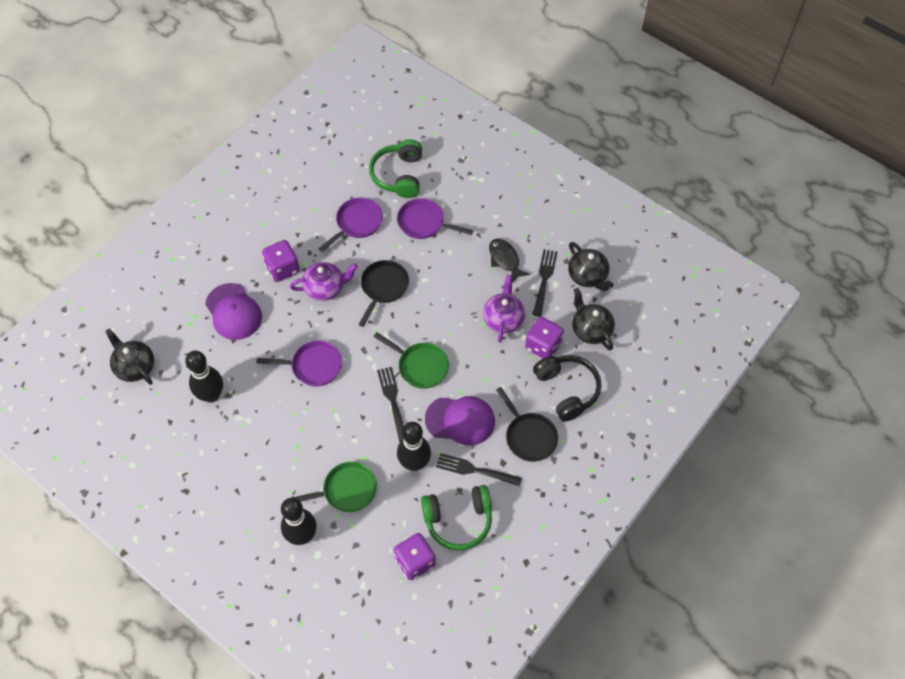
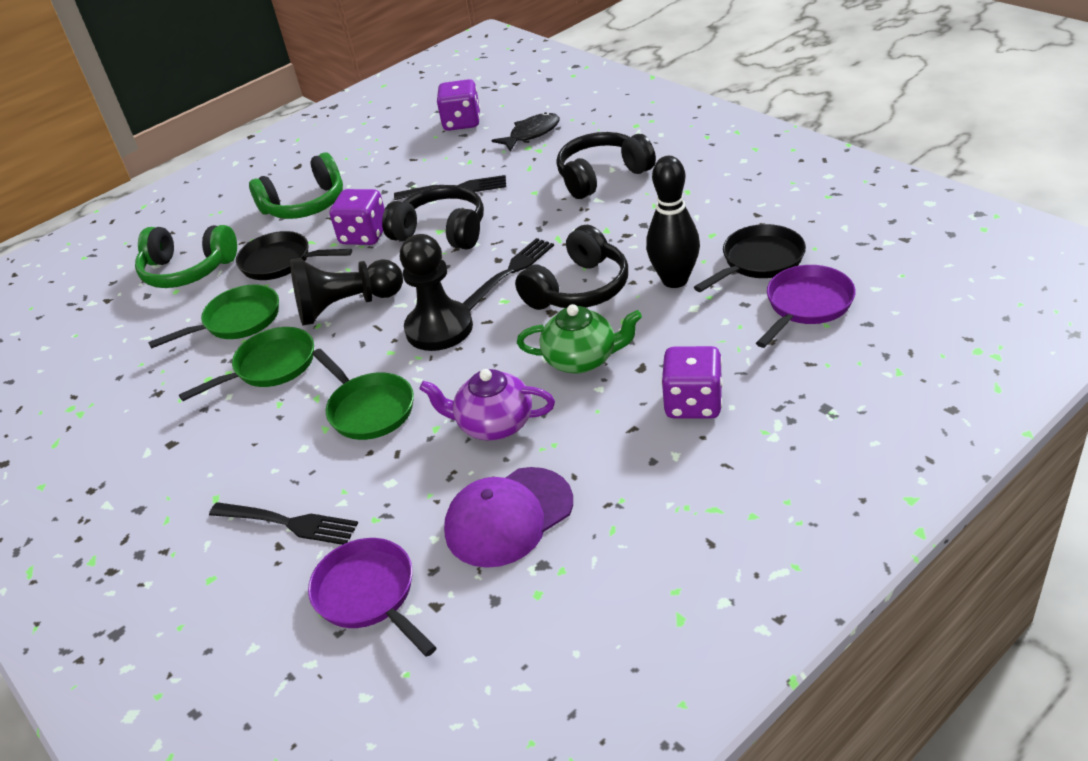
black bowling pin: [185,351,223,403] [281,498,317,545] [397,422,431,471] = 3 -> [646,156,700,288] = 1
black headphones: [533,355,601,422] = 1 -> [382,185,484,250] [515,225,628,310] [557,132,656,199] = 3
black pawn: none = 0 -> [290,258,403,326] [400,234,473,351] = 2
black teapot: [105,328,154,385] [568,242,613,291] [572,288,615,350] = 3 -> none = 0
green pan: [287,462,377,512] [373,332,449,389] = 2 -> [148,285,279,348] [179,327,314,401] [312,349,414,440] = 3
green teapot: none = 0 -> [517,304,642,373] = 1
purple cap: [205,283,262,340] [425,396,495,445] = 2 -> [444,467,573,568] = 1
purple pan: [256,341,342,386] [318,198,383,252] [397,198,473,239] = 3 -> [308,538,437,657] [756,265,856,348] = 2
purple teapot: [290,262,358,301] [483,275,525,343] = 2 -> [419,369,555,441] = 1

